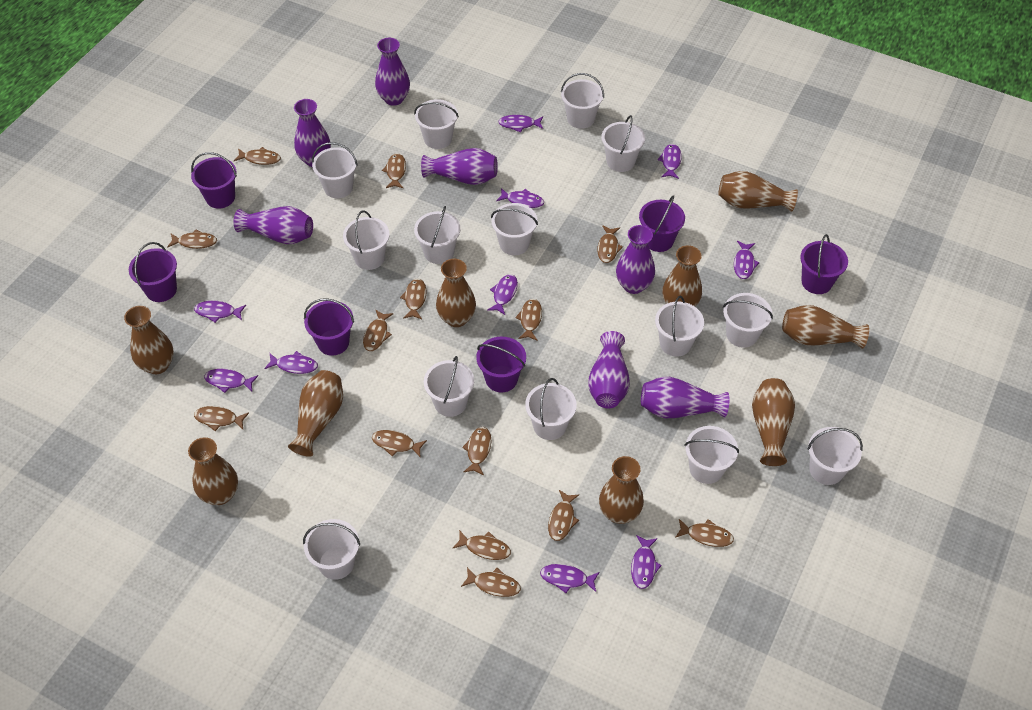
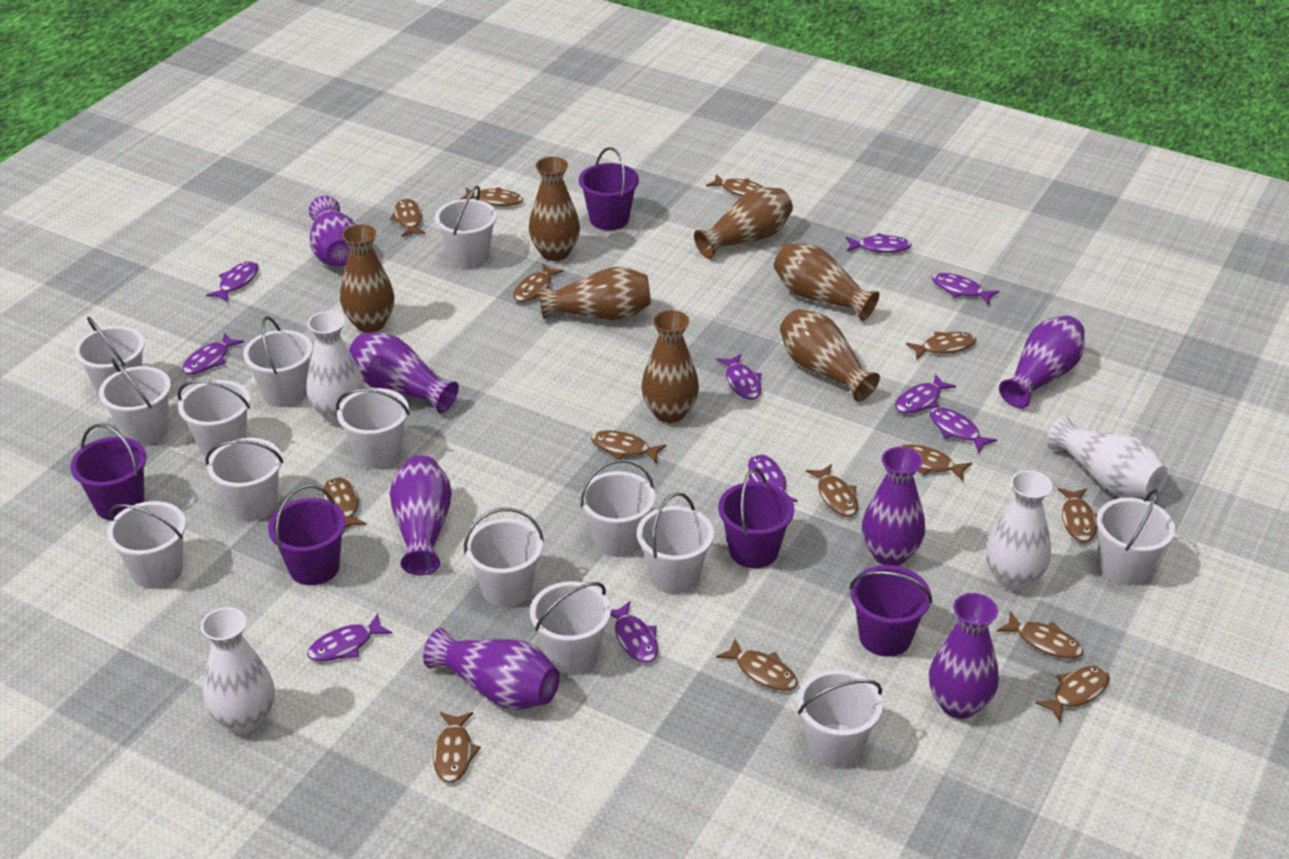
brown vase: [124,306,174,374] [188,437,238,505] [288,370,343,457] [436,258,476,327] [599,456,644,524] [662,245,702,307] [718,171,798,212] [752,378,795,466] [782,305,869,349] = 9 -> [340,224,395,333] [529,157,580,261] [539,267,651,320] [641,310,699,423] [694,187,793,259] [774,244,879,321] [780,309,880,401] = 7
purple bucket: [129,242,177,302] [191,152,237,209] [304,298,354,356] [476,337,526,393] [639,195,685,252] [800,234,848,294] = 6 -> [70,424,147,520] [268,484,346,585] [579,147,639,230] [718,468,794,568] [849,565,932,657] = 5
white vase: none = 0 -> [201,607,275,734] [306,311,365,424] [986,470,1052,591] [1047,416,1167,498] = 4

